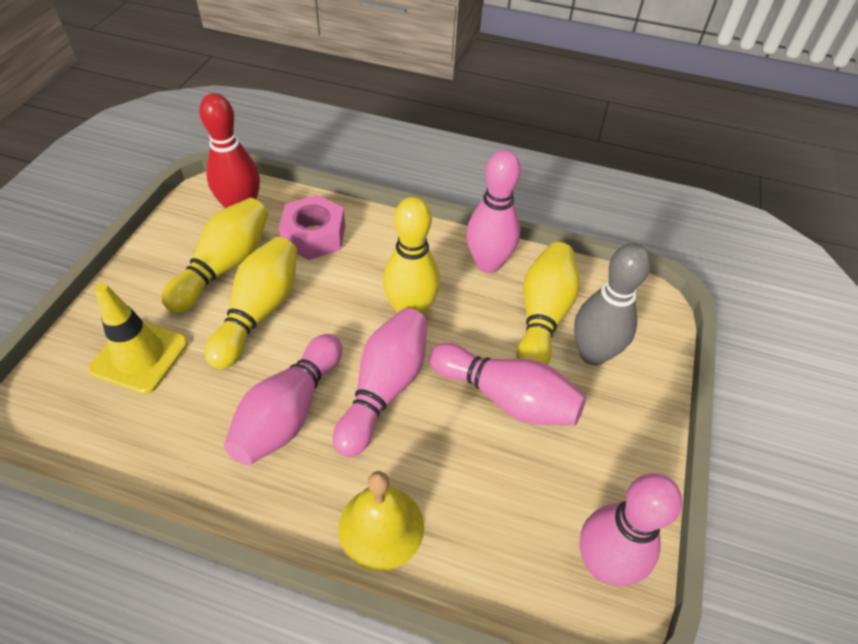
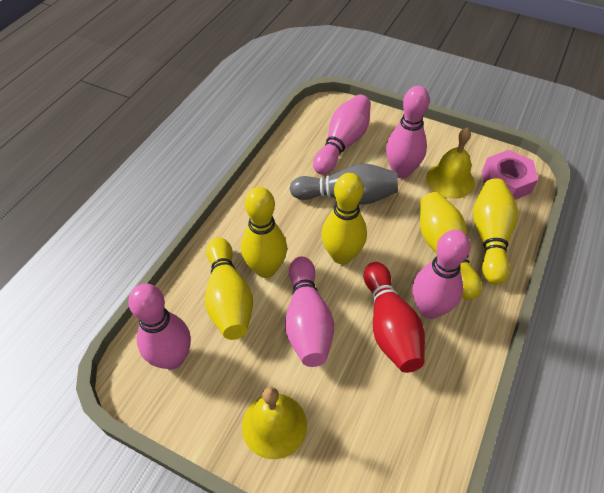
yellow bell: [339,471,424,571] = 1 -> [242,387,307,459] [426,128,475,199] = 2
yellow bowling pin: [161,198,268,313] [205,237,297,369] [383,197,440,315] [516,242,580,365] = 4 -> [205,237,253,340] [241,187,287,278] [321,173,367,264] [420,192,482,300] [473,178,518,285] = 5
yellow traffic cone: [88,283,188,394] = 1 -> none = 0

